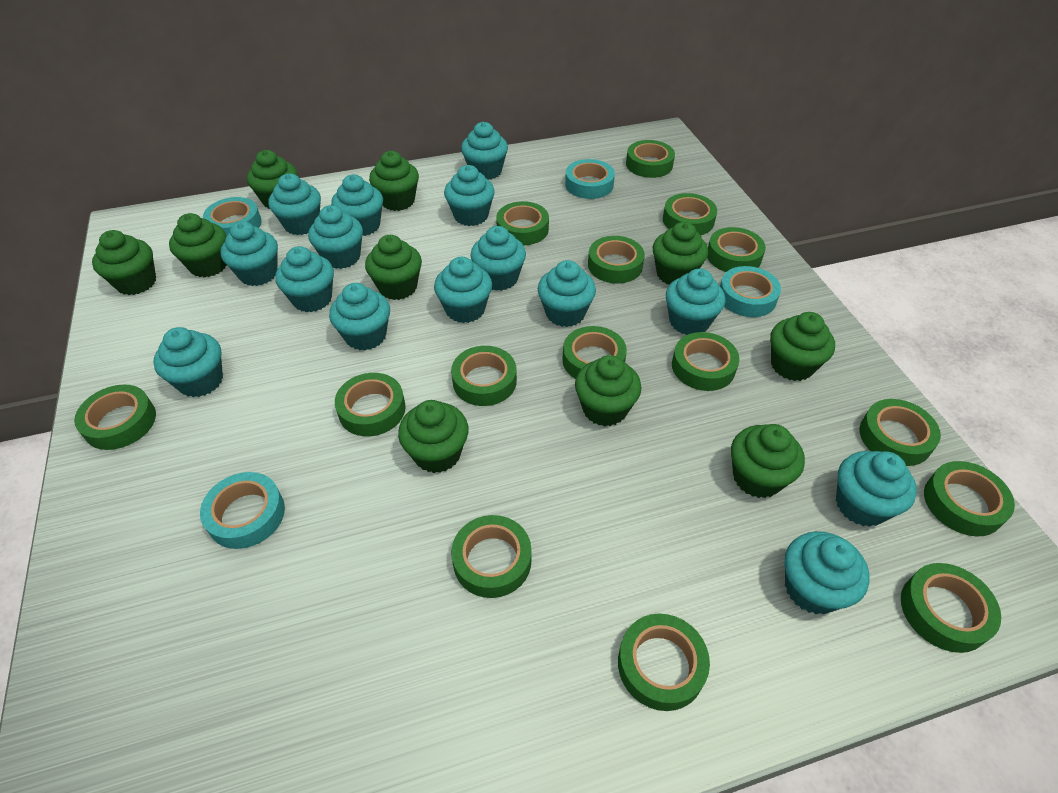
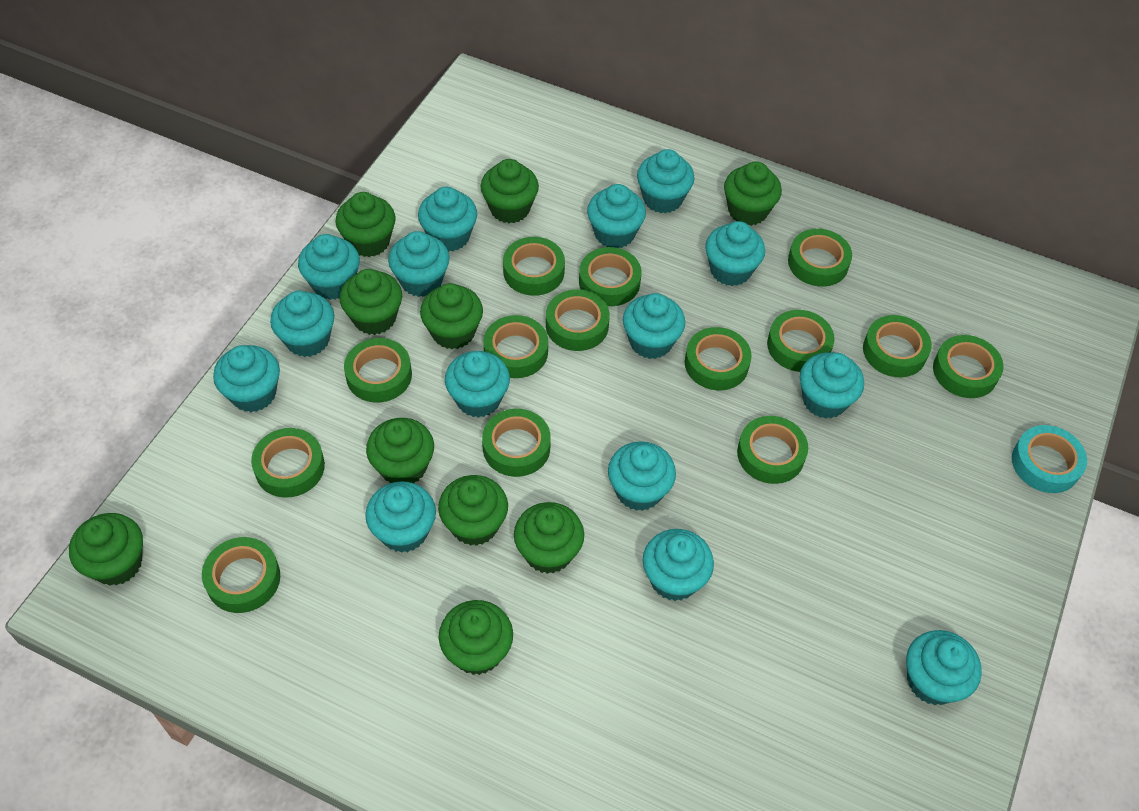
green tape: [74,384,156,450] [335,373,406,436] [451,346,517,406] [451,515,532,598] [496,201,549,246] [562,326,627,379] [588,236,645,283] [618,614,710,711] [626,140,675,178] [663,193,717,235] [672,332,740,391] [707,227,766,272] [860,399,941,466] [901,563,1001,653] [924,461,1015,536] = 15 -> [202,537,280,613] [251,428,325,498] [344,338,412,403] [482,409,551,477] [483,315,548,378] [503,237,565,296] [546,289,610,351] [579,247,641,306] [685,327,752,390] [737,416,808,484] [767,310,835,372] [788,229,852,287] [863,315,932,377] [933,335,1004,398] = 14
turquoise tape: [200,472,285,549] [203,197,262,237] [565,159,615,199] [720,266,781,317] = 4 -> [1012,425,1087,493] = 1

